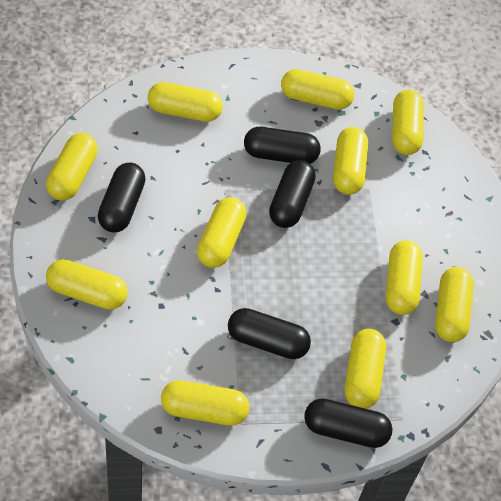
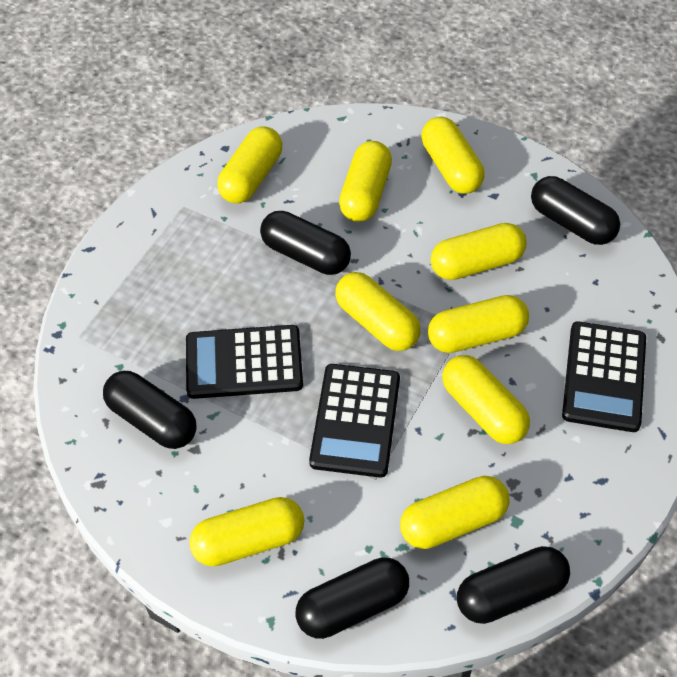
black calculator: none = 0 -> [186,325,303,399] [309,364,400,478] [562,321,646,432] = 3
yellow capsule: [46,133,98,200] [46,259,128,310] [148,82,223,122] [161,380,249,426] [197,197,246,268] [281,69,355,110] [333,127,368,195] [345,329,386,409] [386,240,423,315] [392,90,424,155] [435,267,474,342] = 11 -> [189,497,304,566] [217,126,282,203] [335,272,421,351] [339,141,392,222] [400,476,509,549] [421,117,485,194] [428,295,529,353] [431,223,527,280] [442,355,530,444] = 9

